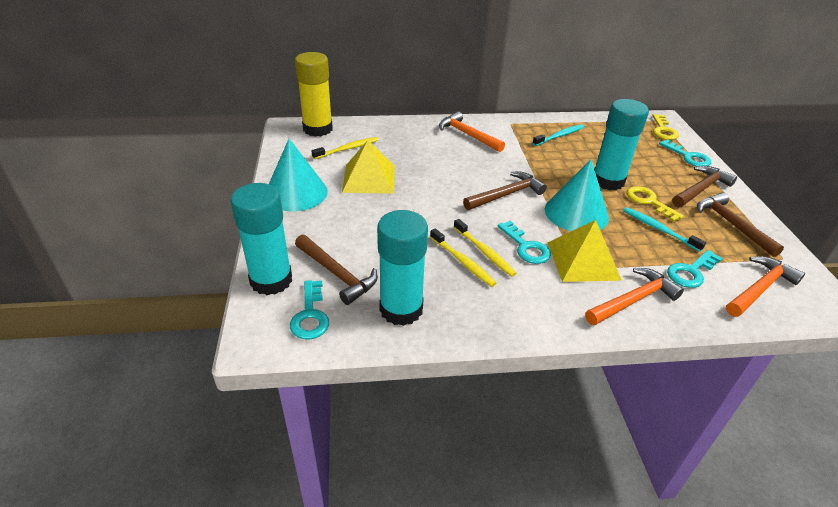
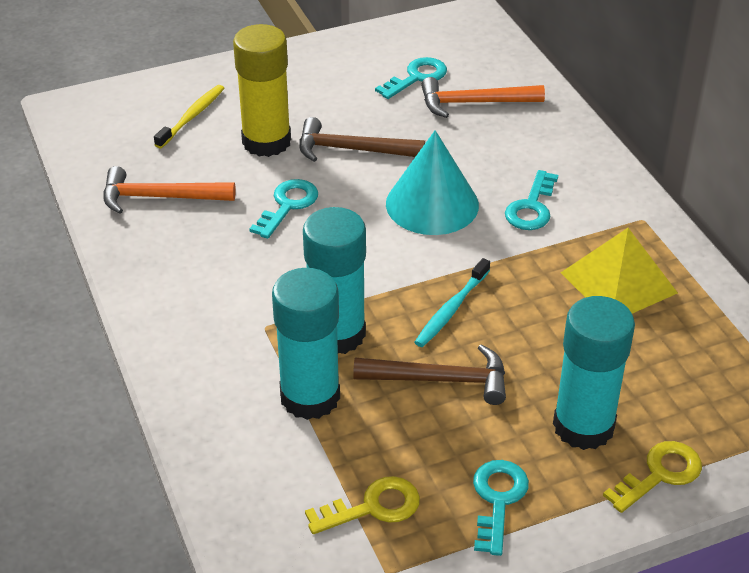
brown hammer: [295,234,378,305] [463,172,547,210] [672,166,737,207] [697,193,784,257] = 4 -> [299,117,425,162] [353,345,506,405] = 2
orange hammer: [439,111,505,152] [585,268,684,325] [726,256,805,317] = 3 -> [103,166,236,214] [421,77,545,118] = 2
turquoise cone: [269,139,328,211] [545,160,609,231] = 2 -> [386,130,479,235] = 1
turquoise toothbrush: [533,124,584,146] [623,207,706,252] = 2 -> [414,258,490,347] = 1
yellow pyramid: [342,140,395,194] [547,220,622,282] = 2 -> [560,228,678,314] = 1
yellow toothbrush: [312,137,379,159] [430,228,496,287] [454,219,517,277] = 3 -> [154,85,224,148] = 1

